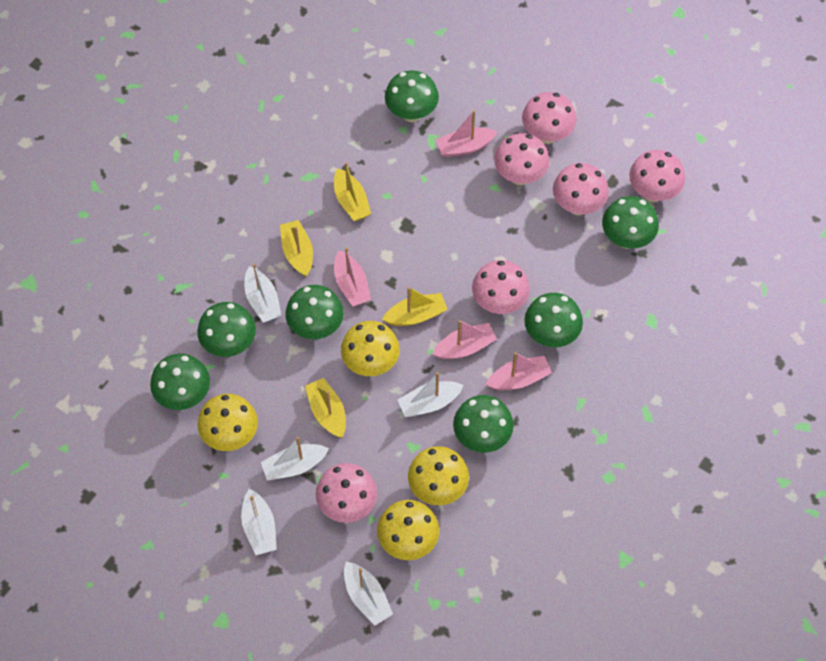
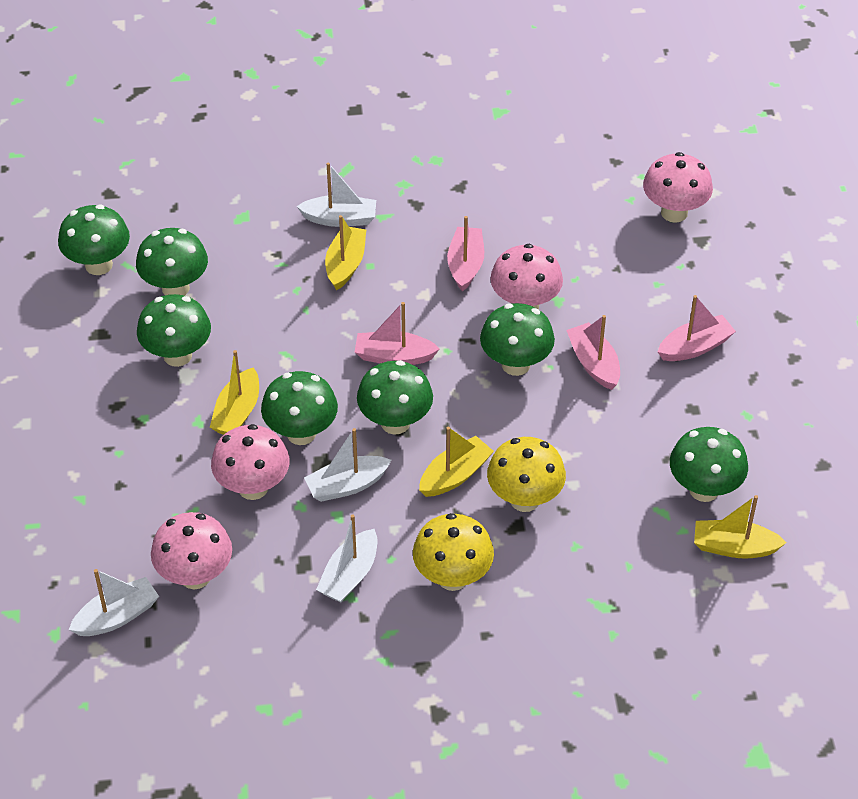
pink mushroom: [316,463,377,523] [472,260,530,314] [494,133,550,185] [522,92,577,144] [553,163,609,215] [629,150,685,202] = 6 -> [151,512,232,589] [211,424,289,500] [490,244,563,309] [643,152,713,223] = 4
white boat: [241,489,277,555] [245,263,282,323] [261,437,329,481] [344,562,393,626] [398,372,464,417] = 5 -> [69,569,159,636] [297,162,376,227] [304,428,391,502] [316,514,377,603] = 4
yellow mushroom: [197,394,258,451] [341,321,400,376] [377,500,439,560] [408,446,469,505] = 4 -> [413,513,494,591] [487,437,566,512] = 2

